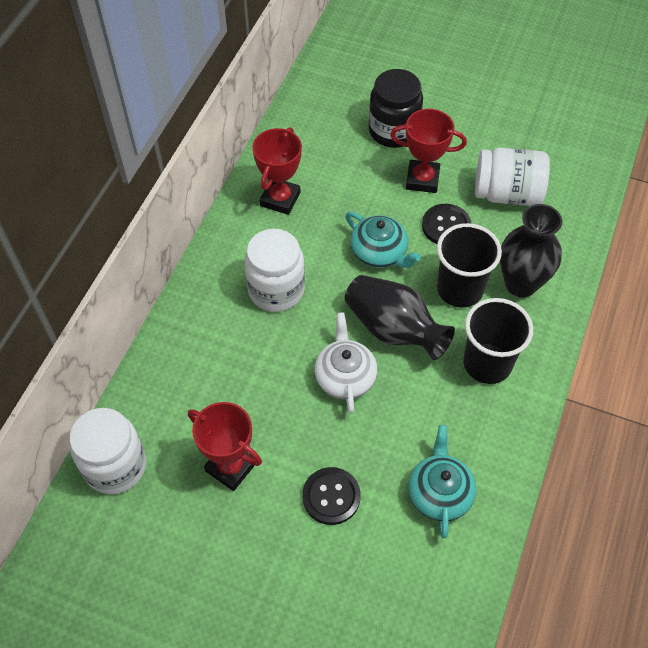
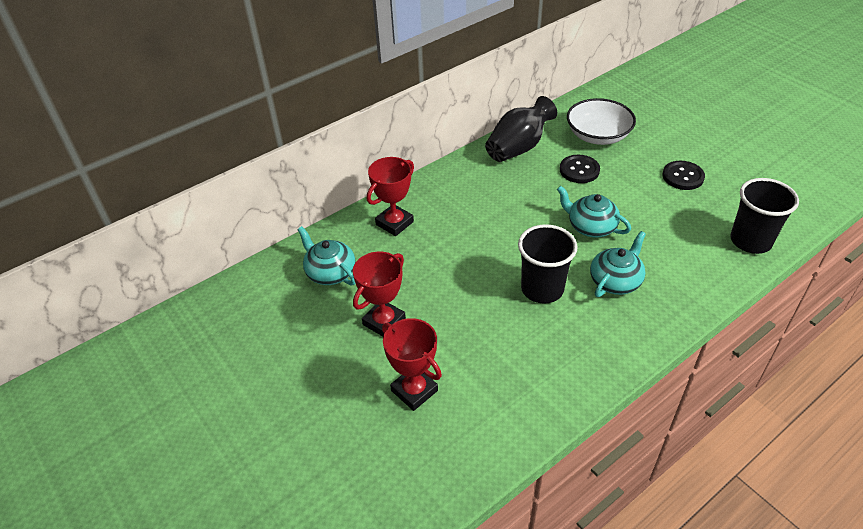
black jar: [369,69,423,148] = 1 -> none = 0
black vase: [345,275,455,360] [500,204,562,297] = 2 -> [485,96,557,162] = 1
turquoise teapot: [345,212,421,268] [408,425,476,538] = 2 -> [297,226,355,285] [557,186,631,237] [590,231,646,297] = 3
white bowl: none = 0 -> [567,98,636,145] = 1
white jar: [70,408,146,494] [244,229,305,312] [475,148,550,206] = 3 -> none = 0
white teapot: [315,312,377,414] = 1 -> none = 0

